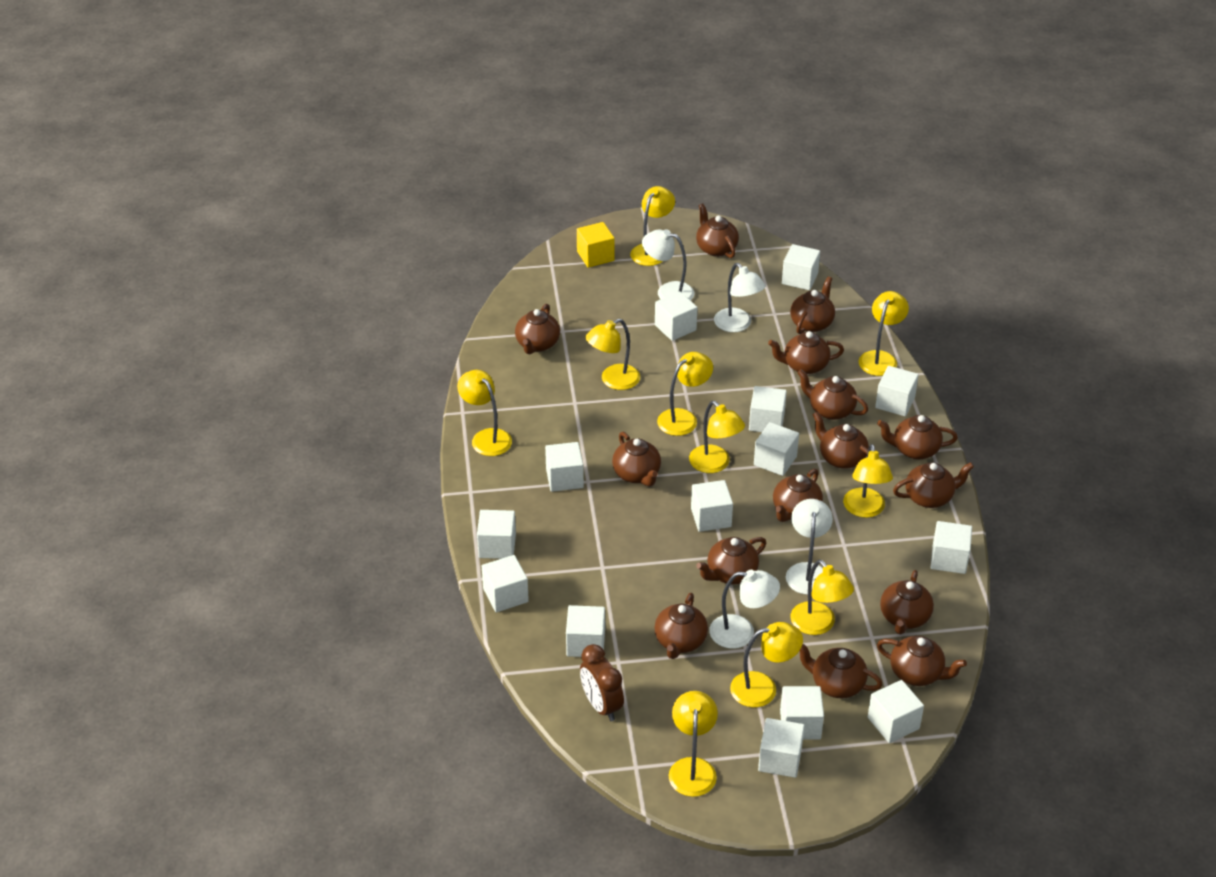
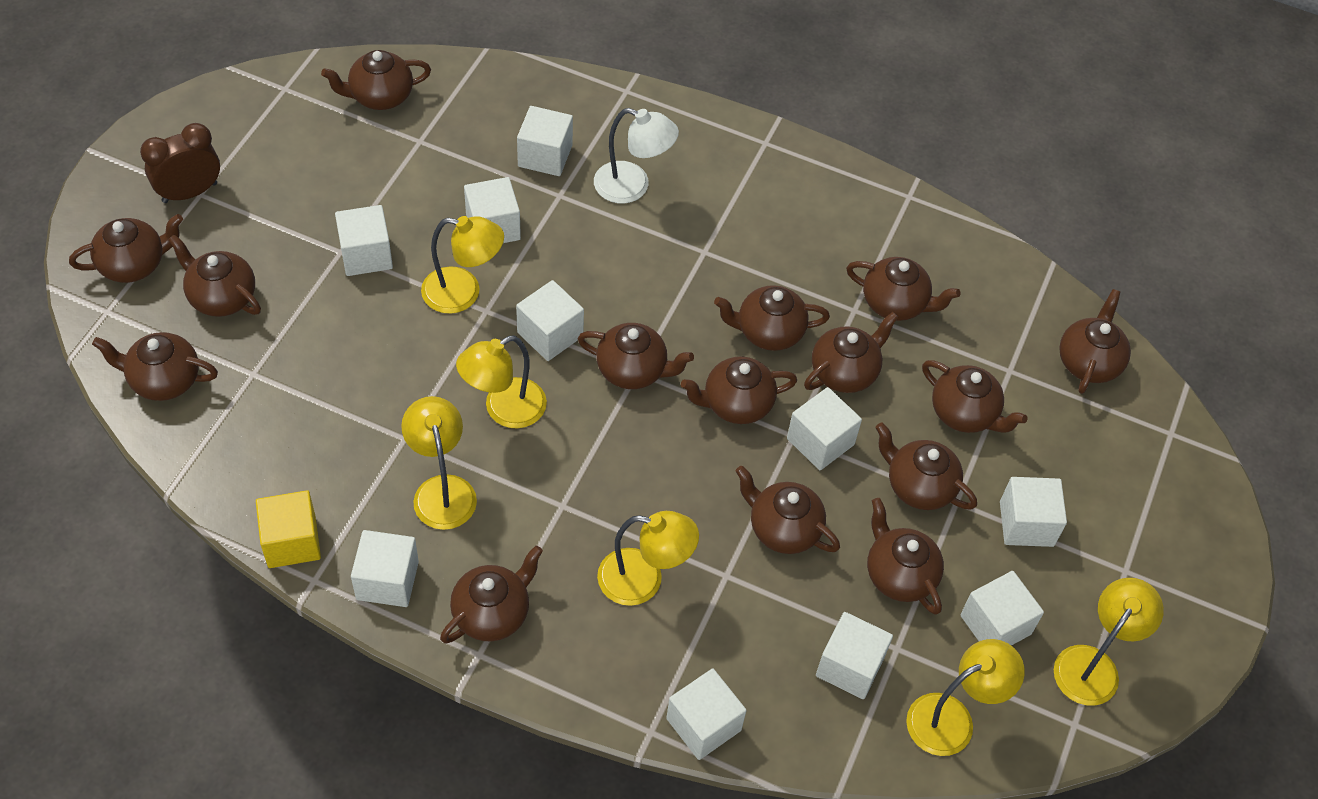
white cube: [477,510,516,559] [482,555,529,612] [545,442,584,492] [566,605,605,657] [655,291,698,341] [691,480,733,532] [749,386,787,432] [754,422,799,476] [758,718,804,778] [780,686,824,740] [782,244,820,290] [868,680,924,743] [875,366,919,416] [930,521,972,574] = 14 -> [335,205,393,276] [351,530,419,607] [464,177,521,243] [516,280,584,361] [517,106,573,176] [666,668,747,760] [787,387,862,470] [816,612,893,699] [960,571,1044,646] [1000,477,1067,547] = 10
white lamp: [642,229,695,301] [709,570,780,649] [714,263,766,332] [786,499,833,595] = 4 -> [594,108,679,203] = 1
yellow lamp: [457,370,512,456] [586,319,640,390] [630,186,675,266] [657,352,713,436] [669,691,718,797] [689,401,745,473] [730,622,803,708] [791,559,854,635] [843,444,893,518] [859,291,909,376] = 10 -> [401,396,477,530] [421,216,504,314] [456,335,547,429] [597,511,699,606] [906,639,1025,756] [1054,578,1164,706] = 6

